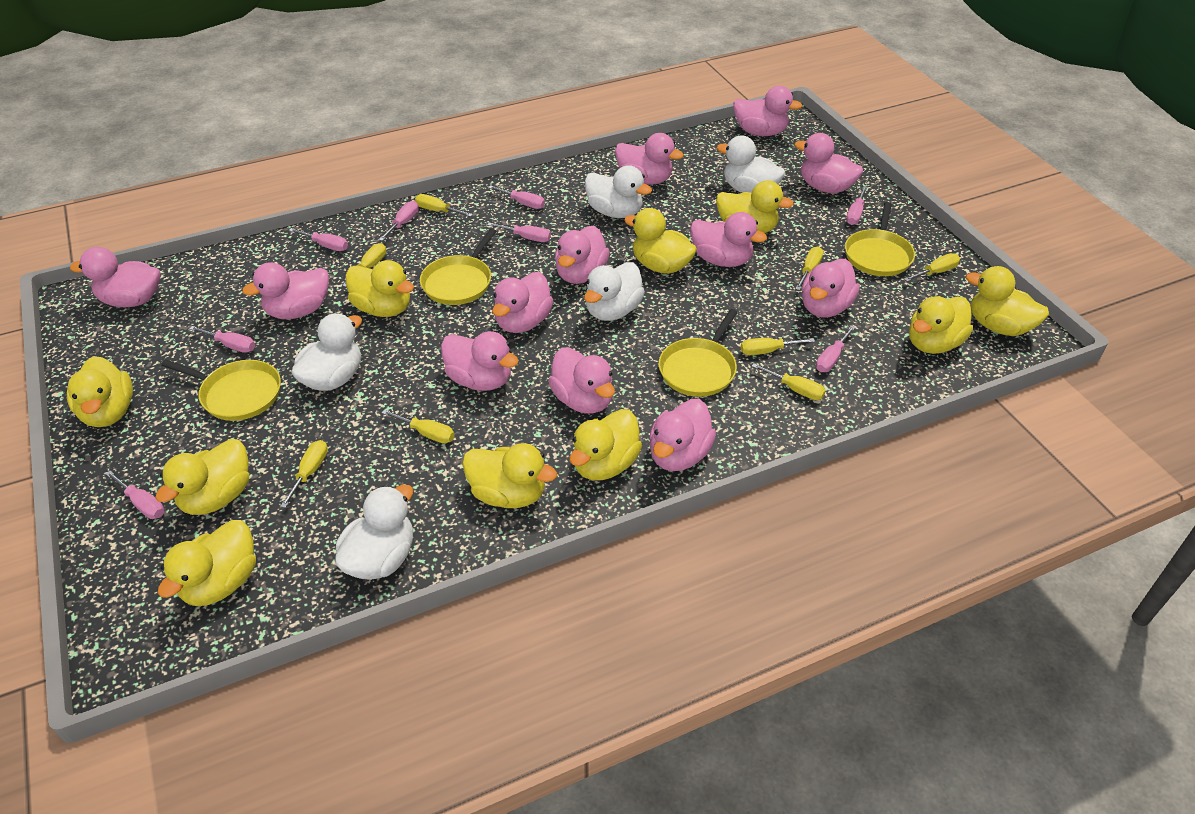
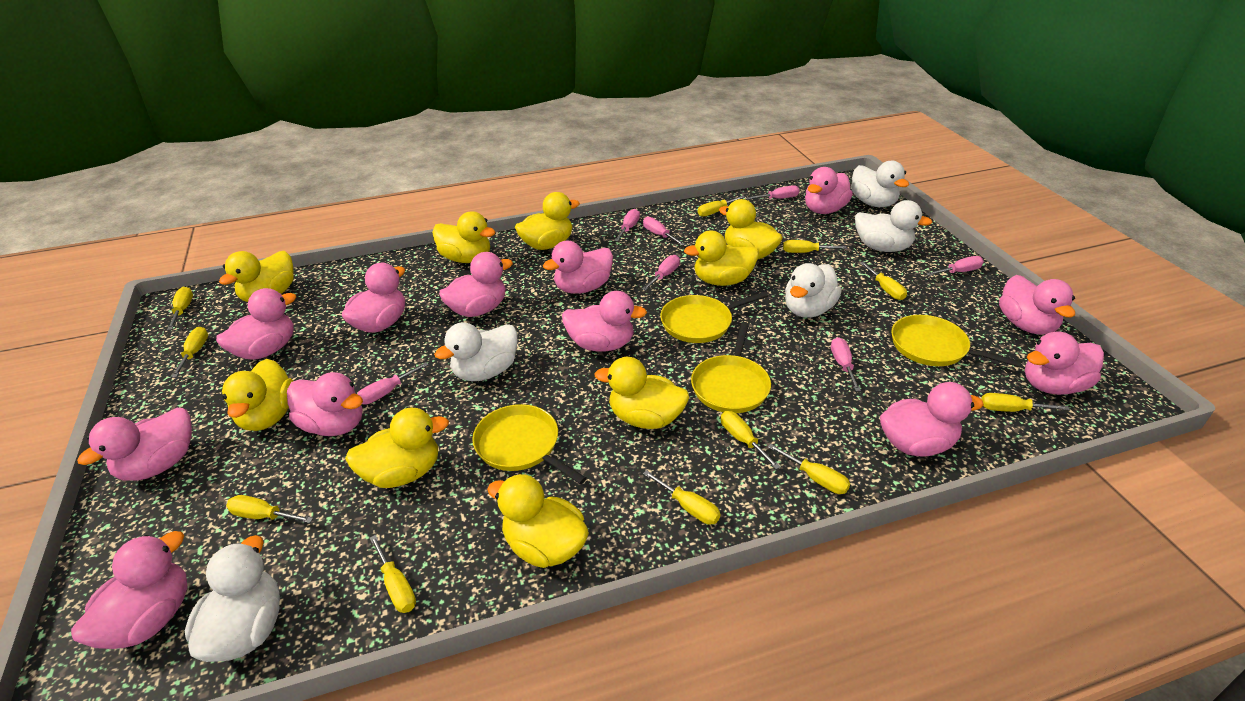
pink screwdriver: [105,471,165,519] [189,326,255,353] [289,228,348,251] [379,201,419,241] [487,222,551,242] [488,185,545,209] [816,325,856,372] [846,186,867,225] = 8 -> [357,362,429,404] [614,209,640,242] [643,217,685,246] [643,255,680,291] [746,185,799,200] [831,337,861,391] [926,256,984,276] = 7
yellow duck: [67,356,133,427] [155,439,249,515] [158,520,256,606] [345,260,414,317] [462,443,557,508] [569,409,642,480] [624,208,697,274] [716,180,794,234] [909,296,973,354] [966,266,1049,336] = 10 -> [219,251,294,302] [222,359,293,431] [345,408,449,488] [432,211,495,263] [487,474,589,568] [515,192,580,250] [594,357,689,429] [684,231,759,286] [719,199,783,259] = 9
yellow screwdriver: [280,440,328,508] [342,243,386,287] [382,409,455,444] [415,194,473,217] [741,338,815,355] [752,363,826,400] [796,246,824,290] [904,253,960,282] = 8 -> [167,287,193,330] [171,327,208,377] [226,495,313,523] [370,535,416,613] [643,470,721,525] [698,196,745,217] [721,411,780,469] [768,444,850,494] [783,240,847,253] [860,262,907,300] [981,393,1070,412] = 11

